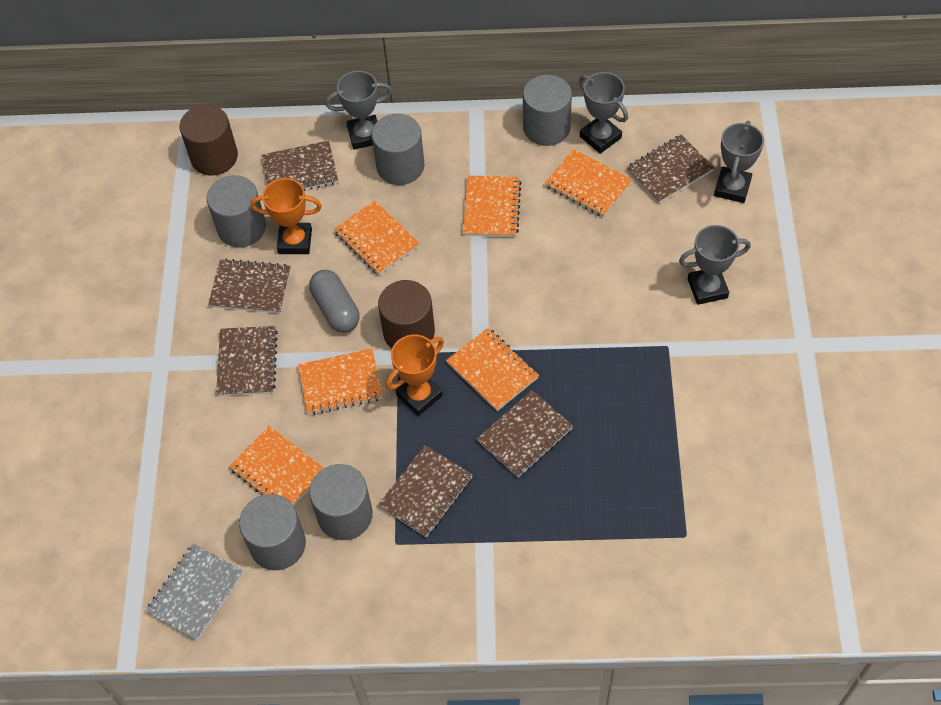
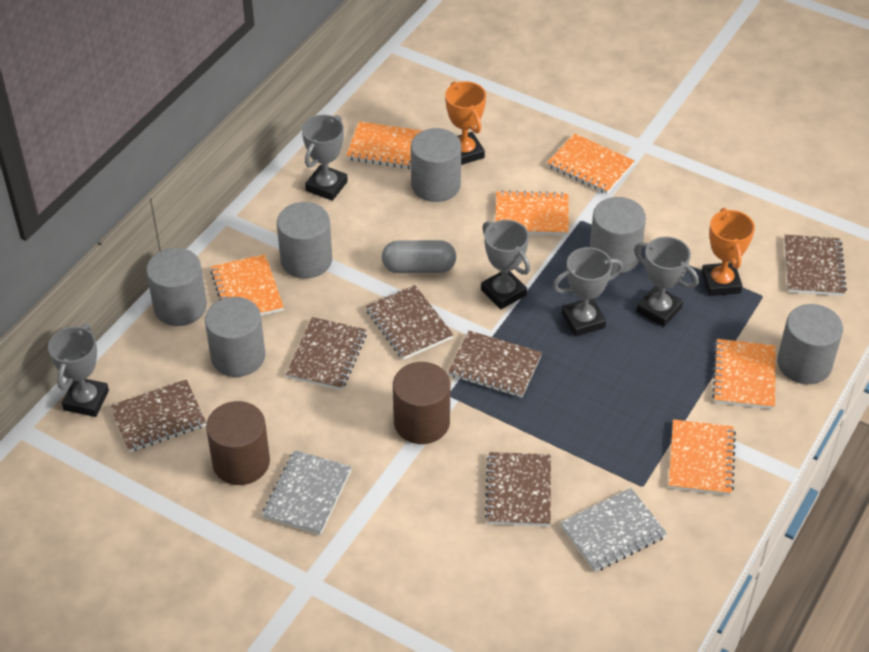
grey cylinder: [207,175,266,247] [239,494,306,570] [309,464,373,540] [372,114,424,185] [523,75,572,146] = 5 -> [146,248,207,326] [205,297,265,377] [277,202,332,279] [411,128,461,202] [589,197,646,273] [777,304,843,384] = 6
grey notebook: [146,543,243,641] = 1 -> [262,450,352,535] [560,488,667,572] = 2
grey trophy: [325,71,392,150] [579,72,628,154] [679,225,751,305] [714,121,764,203] = 4 -> [48,324,109,417] [302,115,348,201] [481,220,530,309] [553,247,623,337] [634,237,699,327] = 5

